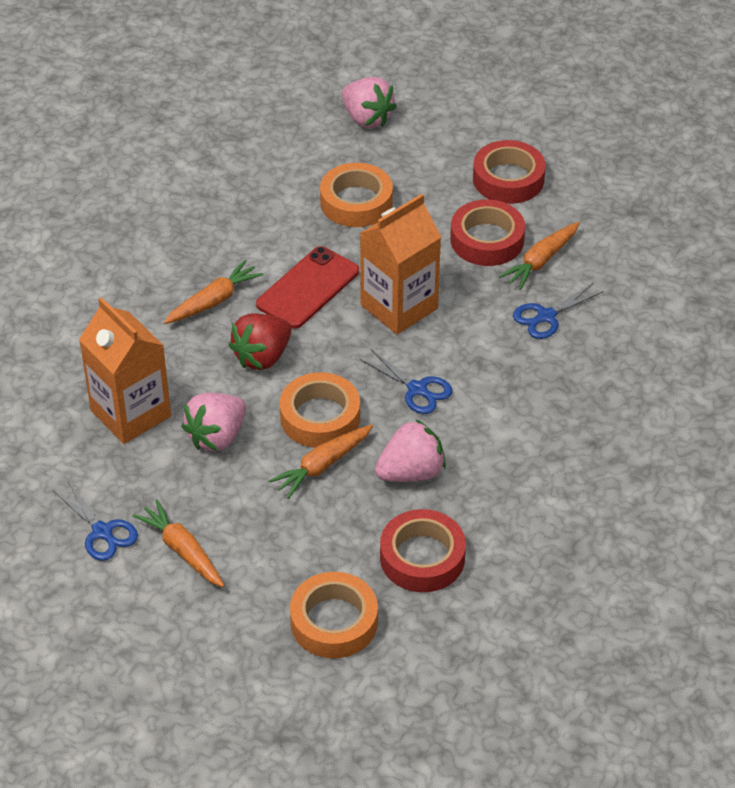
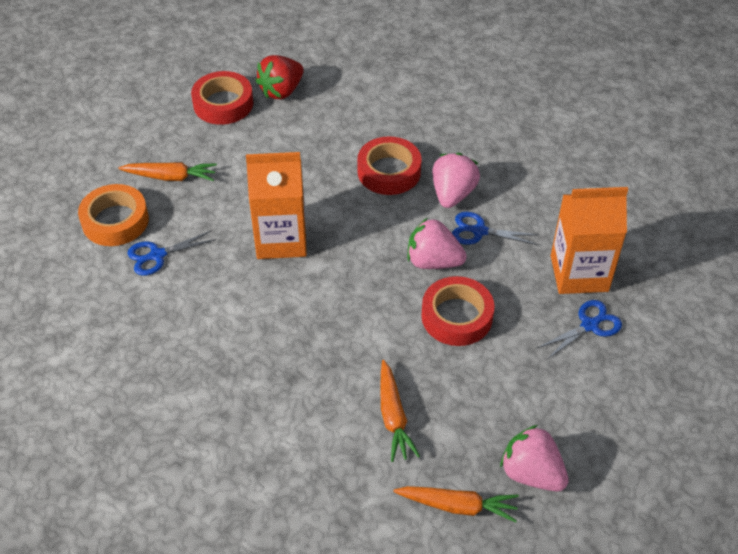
orange carrot: [133,500,225,587] [164,260,263,324] [269,424,373,499] [499,222,579,290] = 4 -> [118,162,217,181] [380,360,420,462] [393,486,519,522] = 3
orange tape: [280,372,360,448] [290,572,378,658] [320,163,393,227] = 3 -> [78,184,149,246] = 1
red phone: [256,246,359,329] = 1 -> none = 0

